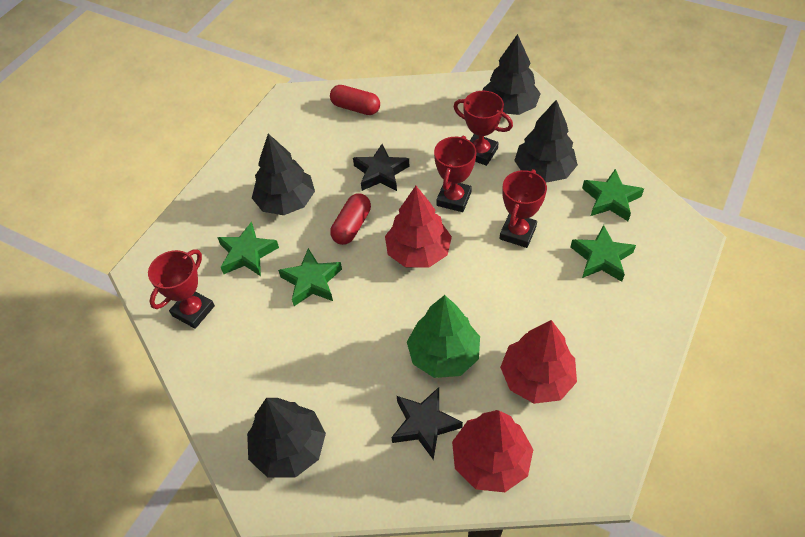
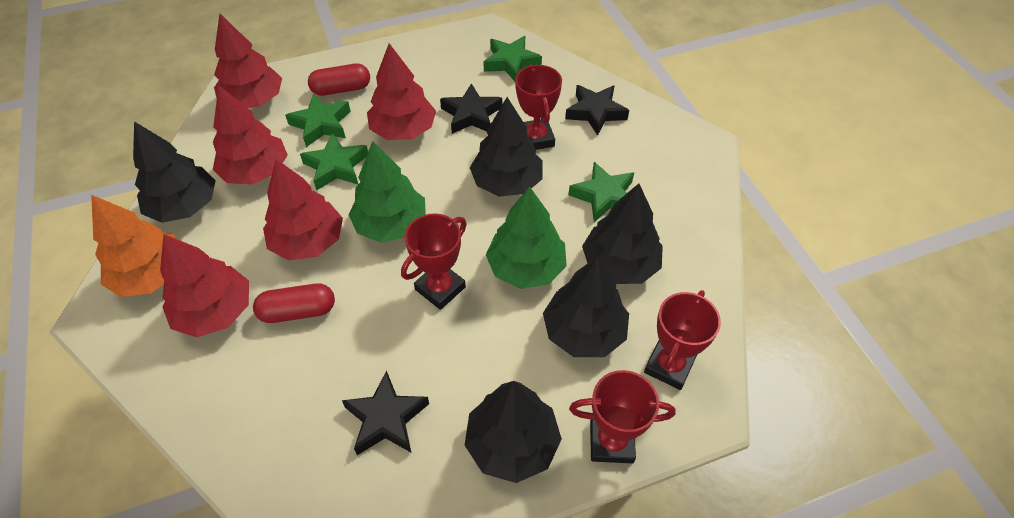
black star: [353,144,409,191] [391,387,463,460] = 2 -> [342,370,429,455] [440,83,502,134] [565,85,629,135] = 3
black tree: [247,398,326,478] [252,134,315,215] [483,34,541,115] [514,100,578,183] = 4 -> [133,121,216,223] [465,381,562,483] [470,97,543,197] [543,256,629,357] [582,183,663,284] = 5
green tree: [407,295,480,378] = 1 -> [348,141,426,243] [486,187,567,289] = 2
orange tree: none = 0 -> [91,195,177,297] = 1
red tree: [385,186,452,268] [452,410,533,492] [500,320,577,404] = 3 -> [160,234,249,337] [213,86,287,185] [214,13,282,108] [263,159,343,261] [367,43,436,140] = 5

